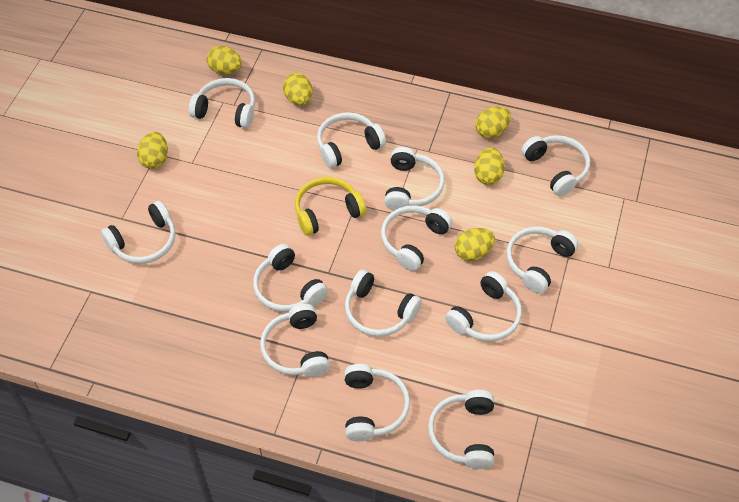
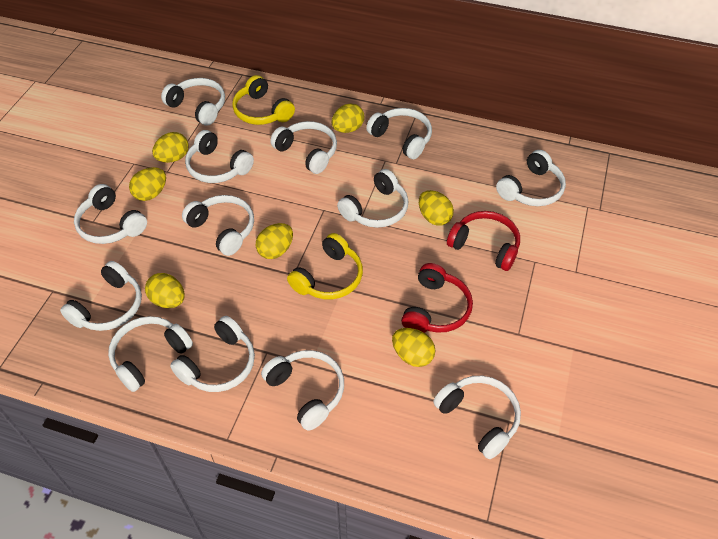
red headphones: none = 0 -> [401,263,473,333] [447,211,520,271] = 2
yellow egg: [137,132,168,169] [207,46,242,74] [283,73,312,106] [455,228,495,261] [474,148,505,185] [475,106,511,138] = 6 -> [129,167,166,201] [145,273,185,308] [152,132,189,163] [256,223,293,259] [332,103,364,133] [392,328,435,367] [419,190,454,226] = 7
yellow headphones: [295,177,366,236] = 1 -> [232,75,295,125] [287,233,363,299] = 2

